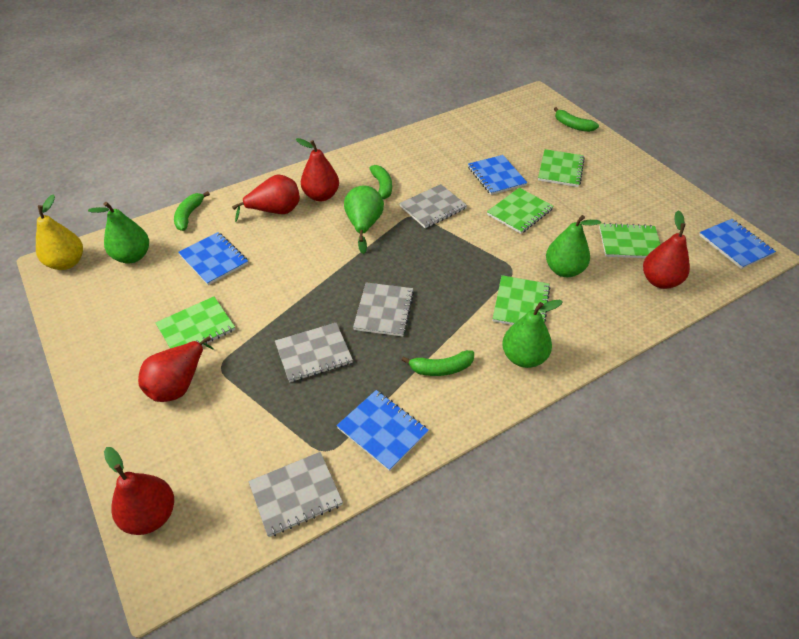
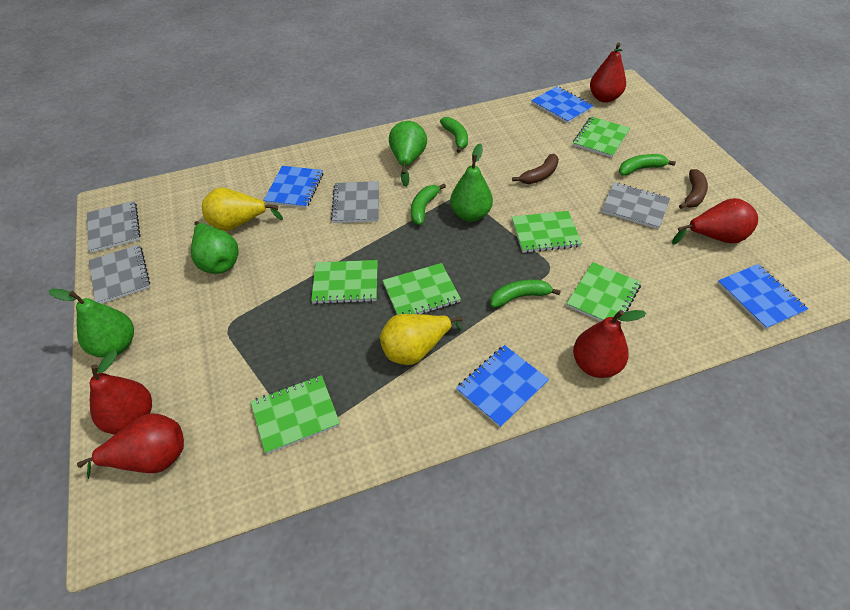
brown banana: none = 0 -> [512,154,559,184] [679,169,708,209] = 2
green notebook: [155,296,235,348] [487,188,554,234] [493,275,551,325] [538,149,585,187] [599,223,660,258] = 5 -> [251,375,340,454] [311,260,378,304] [383,263,461,315] [512,211,582,253] [566,262,641,325] [573,116,630,158] = 6
yellow pear: [36,194,83,270] = 1 -> [202,188,283,231] [380,314,463,365] = 2

